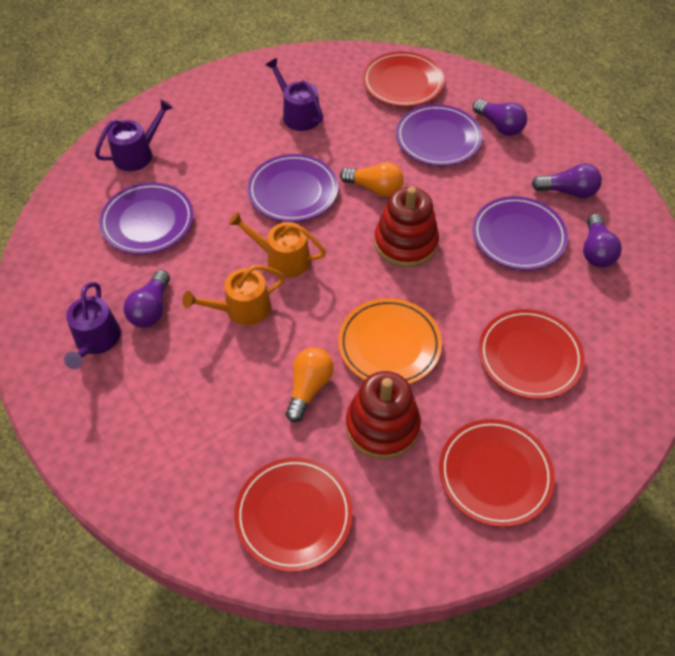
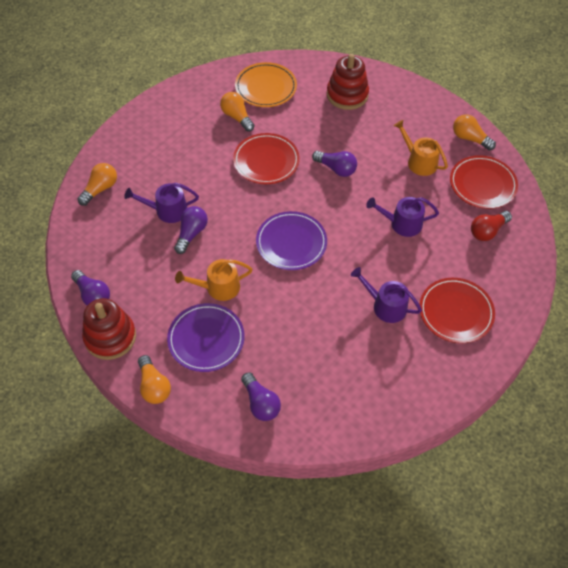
orange light bulb: [286,347,334,422] [340,162,404,197] = 2 -> [77,163,117,206] [138,355,171,404] [220,92,254,132] [453,114,496,150] = 4
purple plate: [99,182,194,254] [248,154,338,222] [396,104,482,166] [472,196,568,270] = 4 -> [167,303,245,372] [256,211,327,270] = 2
red light bulb: none = 0 -> [471,211,512,241] = 1
red plate: [234,457,353,572] [363,52,444,107] [439,419,555,527] [479,309,584,399] = 4 -> [233,133,300,184] [420,278,495,343] [450,155,518,209] = 3

